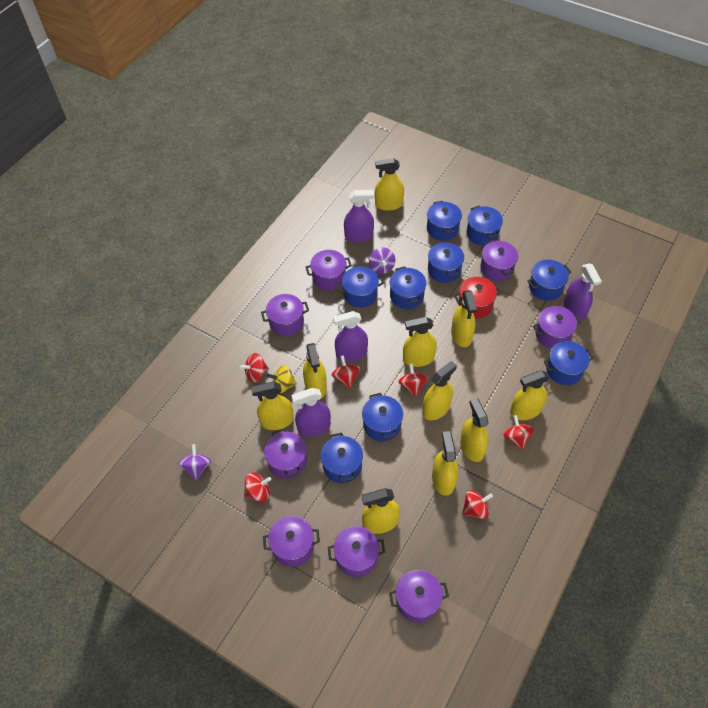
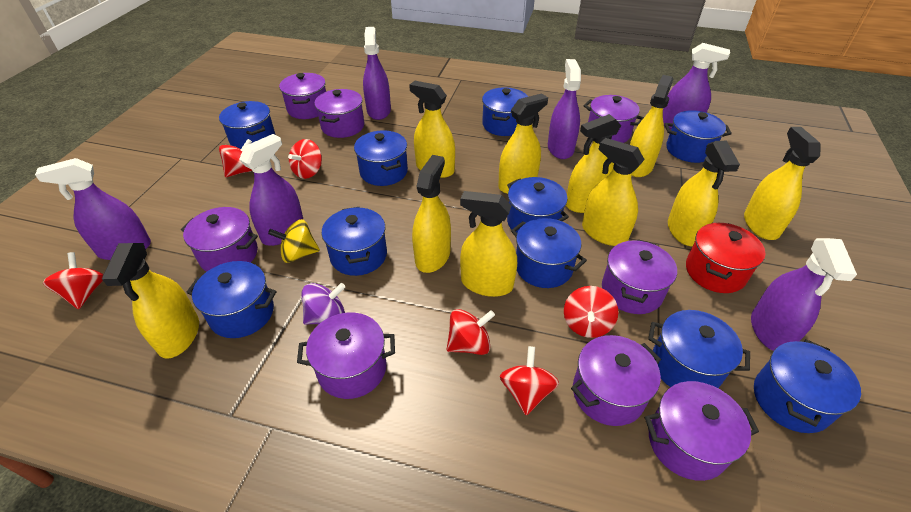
blue pot: [321,432,363,483] [337,266,384,308] [362,393,403,441] [389,266,427,309] [427,201,462,241] [428,241,464,283] [467,206,503,246] [527,260,571,301] [544,341,594,385] = 9 -> [186,261,277,338] [219,101,276,149] [322,207,387,276] [354,130,408,186] [482,87,528,136] [507,177,569,233] [511,218,587,288] [648,310,750,388] [664,110,732,163] [754,339,861,433] = 10
purple spinning top: [179,444,211,480] [369,247,395,274] = 2 -> [301,283,345,324] = 1
purple spray bottle: [291,388,331,437] [333,311,368,362] [344,190,374,243] [564,263,602,321] = 4 -> [35,158,151,260] [239,134,304,246] [363,27,391,120] [548,59,581,159] [663,43,730,129] [751,238,857,351] = 6

